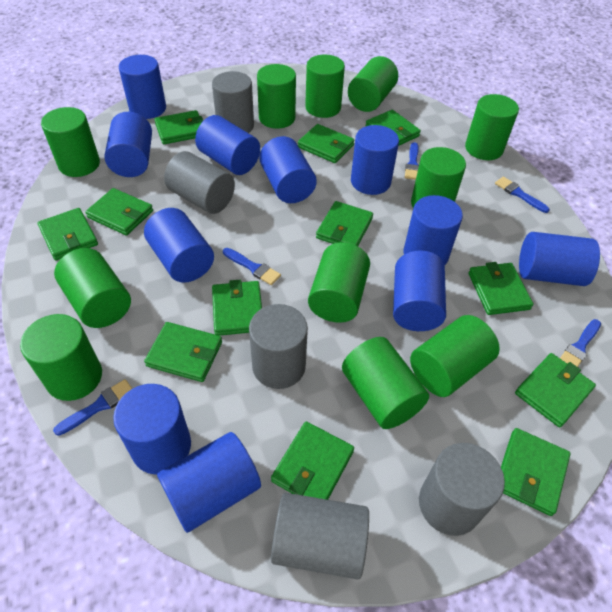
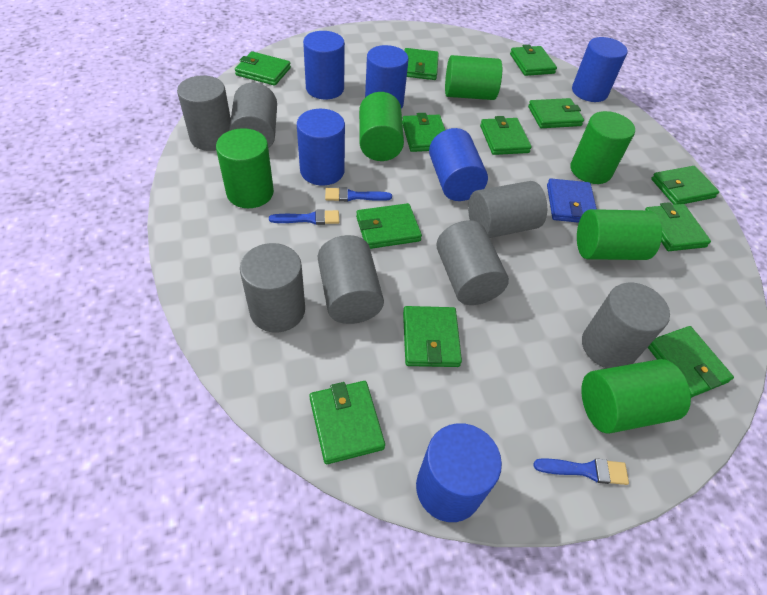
blue brush: [53,379,133,436] [223,248,281,285] [405,142,419,180] [495,177,550,213] [560,319,601,367] = 5 -> [269,209,339,225] [325,187,392,202] [533,458,629,485] = 3
blue cylinder: [104,112,152,177] [113,384,191,474] [119,55,166,119] [144,208,214,283] [157,432,261,533] [195,115,260,175] [259,136,317,203] [351,125,399,195] [393,250,446,331] [404,195,463,265] [519,232,600,286] = 11 -> [297,109,345,185] [303,31,345,99] [365,45,408,109] [416,423,502,522] [429,128,488,201] [572,37,627,102] = 6
blue wallet: none = 0 -> [547,178,597,223] = 1
green cylinder: [20,314,102,401] [41,107,100,177] [54,248,131,328] [257,64,296,129] [305,54,345,118] [308,242,370,323] [342,337,429,429] [348,56,398,112] [410,315,500,397] [411,147,466,208] [465,94,519,160] = 11 -> [216,128,274,208] [359,92,404,161] [445,55,502,100] [570,111,635,184] [577,209,662,260] [581,359,691,434] = 6
grey cylinder: [164,151,235,214] [212,71,254,133] [249,304,308,389] [271,493,369,580] [419,443,505,536] = 5 -> [177,75,231,151] [229,83,277,148] [240,243,305,333] [318,235,384,324] [436,220,509,305] [468,181,547,238] [582,283,670,368] = 7

